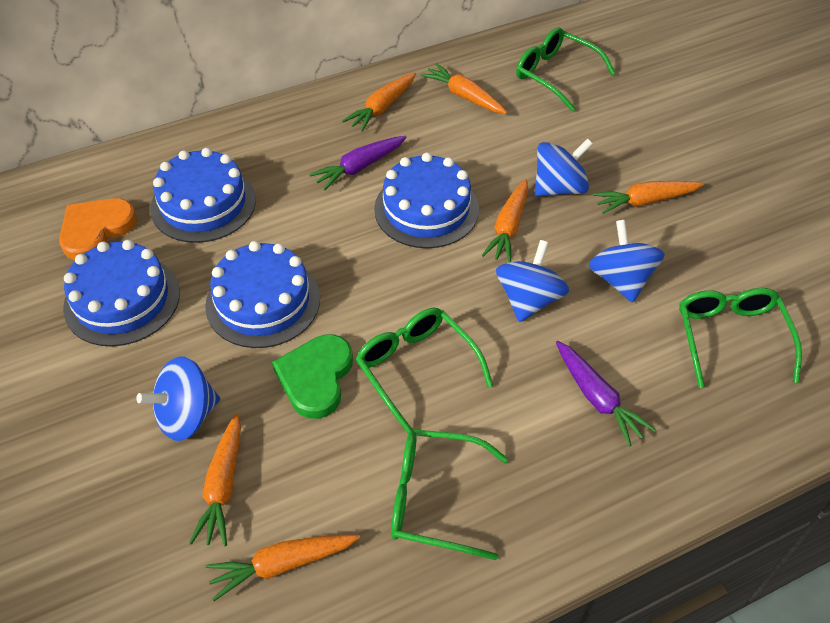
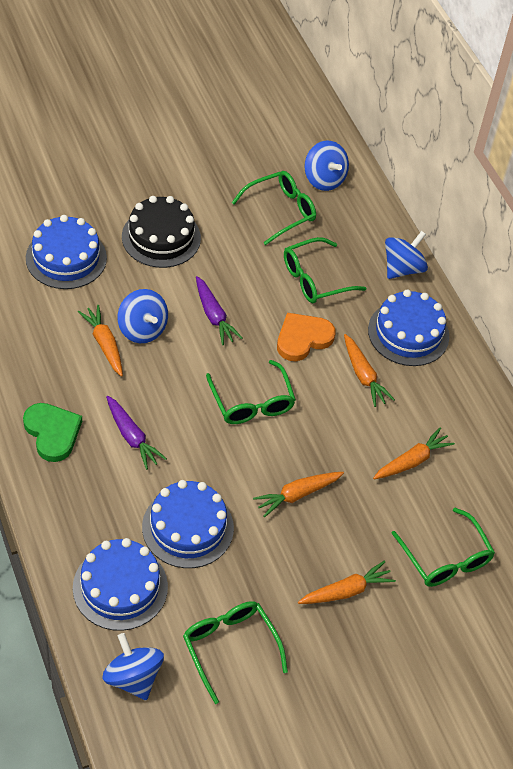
black cake: none = 0 -> [122,196,201,268] = 1
green glasses: [356,308,493,434] [391,429,508,560] [516,27,616,112] [679,288,802,388] = 4 -> [183,601,288,704] [206,360,296,424] [232,171,316,245] [284,237,367,303] [391,508,495,587] = 5
orange carrot: [189,414,241,546] [205,534,360,601] [342,73,416,132] [421,63,507,114] [481,179,529,262] [593,181,704,214] = 6 -> [78,305,123,377] [253,472,344,517] [298,560,396,604] [344,334,395,407] [373,428,455,479] = 5

